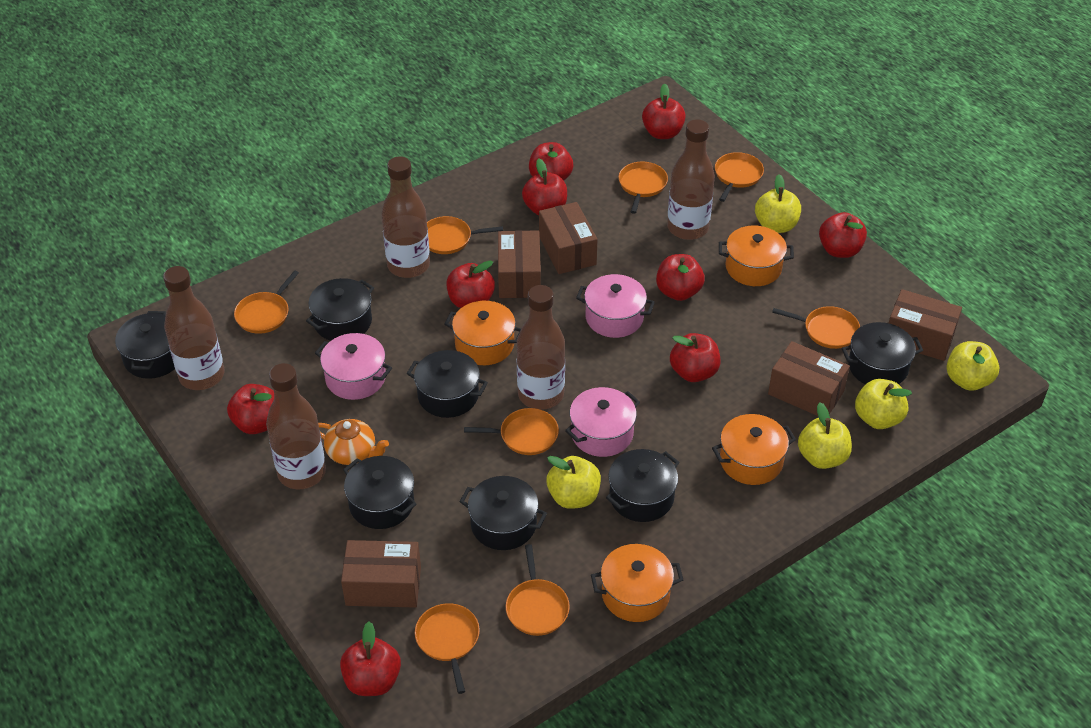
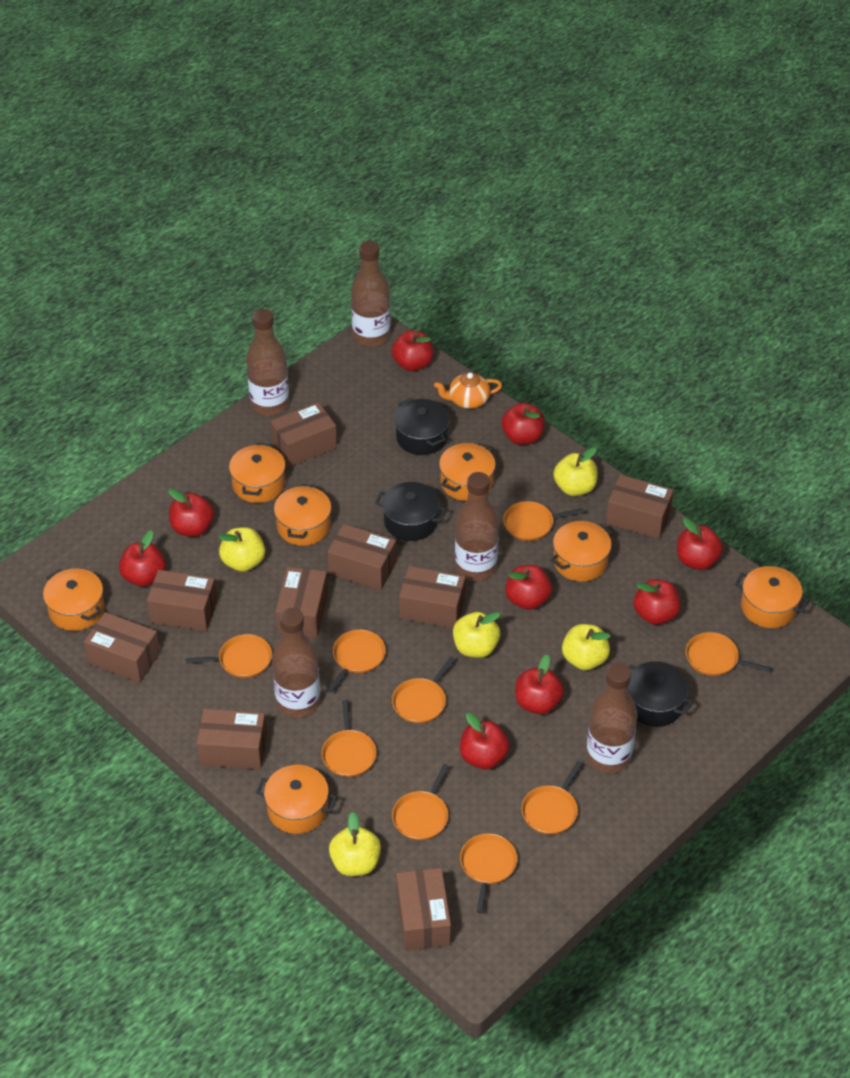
black pot: [115,311,175,379] [306,278,374,341] [343,456,417,529] [407,350,488,418] [460,476,547,550] [606,449,680,522] [842,322,923,384] = 7 -> [375,482,447,541] [394,398,450,455] [628,661,694,727] = 3
brown box: [341,540,421,608] [498,230,541,298] [539,202,598,274] [768,341,850,416] [889,289,962,361] = 5 -> [84,612,160,683] [147,570,217,631] [197,709,267,769] [270,402,337,467] [275,567,328,638] [328,524,397,590] [396,868,451,951] [399,566,466,628] [606,475,674,539] = 9
orange pan: [234,270,299,334] [415,603,480,694] [427,216,503,254] [464,408,559,455] [506,544,570,636] [618,162,668,214] [715,152,764,202] [772,306,860,349] = 8 -> [185,634,272,678] [322,700,377,777] [327,630,386,692] [392,657,455,724] [392,764,449,840] [460,833,517,914] [503,501,584,541] [521,761,583,835] [686,632,771,676] = 9
orange pot: [445,301,521,365] [591,544,683,622] [712,414,796,485] [719,226,794,286] = 4 -> [43,569,105,631] [229,443,286,503] [256,765,337,834] [274,484,332,546] [439,443,496,501] [551,521,613,582] [735,566,809,628] = 7
pink pot: [315,333,392,400] [565,387,640,457] [576,274,655,338] = 3 -> none = 0

